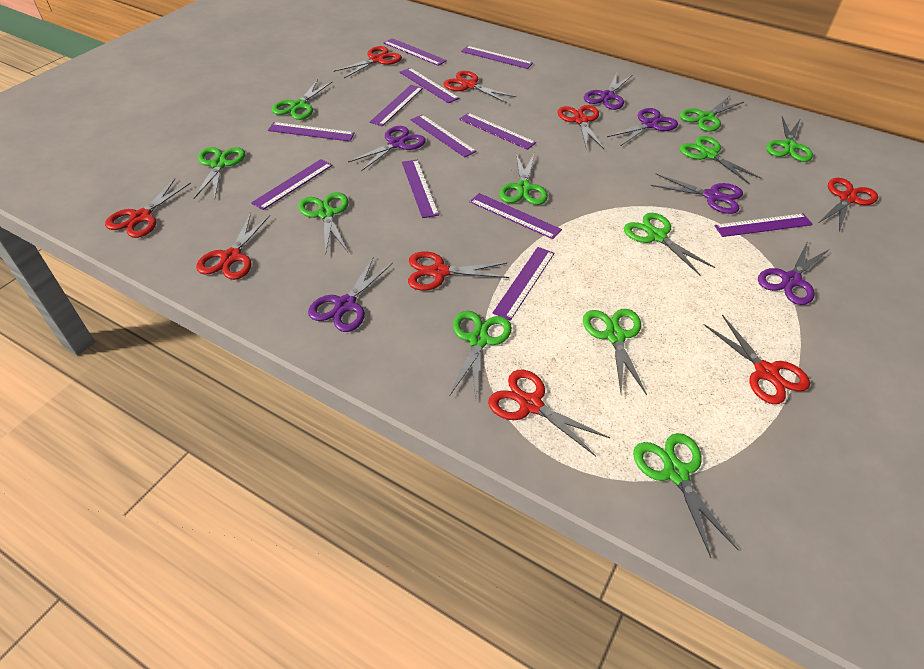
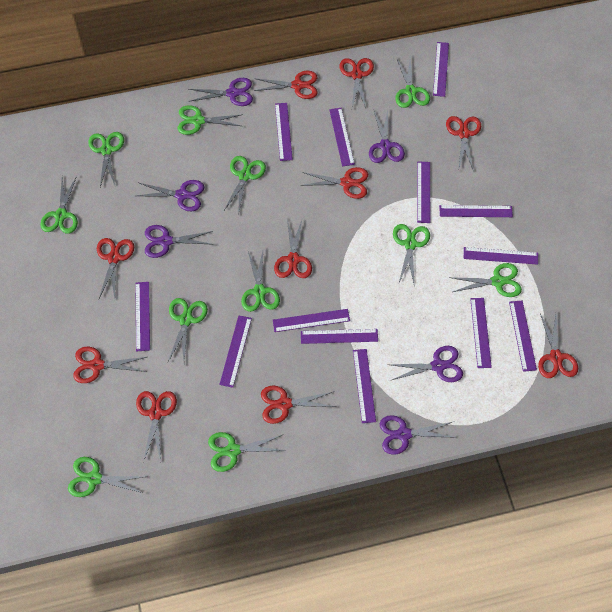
purple ruler: [251,159,333,210] [268,122,355,142] [370,85,423,126] [384,38,447,66] [400,68,459,103] [402,160,439,218] [411,115,477,157] [459,113,536,150] [461,46,533,69] [470,193,562,239] [492,247,555,321] [714,214,813,237] = 12 -> [135,282,150,351] [219,316,252,388] [273,309,350,332] [275,103,293,161] [301,329,378,344] [329,108,355,167] [353,349,376,423] [417,161,430,223] [433,42,449,97] [439,205,513,217] [464,247,538,265] [470,298,492,368] [509,301,537,372] = 13
red scissors: [105,179,191,238] [196,213,270,280] [334,46,402,78] [408,251,509,291] [443,71,516,103] [488,370,610,456] [557,105,604,149] [703,315,810,404] [820,178,878,232] = 9 -> [73,347,146,383] [97,238,134,298] [136,391,177,462] [254,71,317,99] [261,385,336,424] [274,219,312,278] [301,167,368,199] [340,58,374,108] [446,116,481,171] [538,313,578,378] = 10

